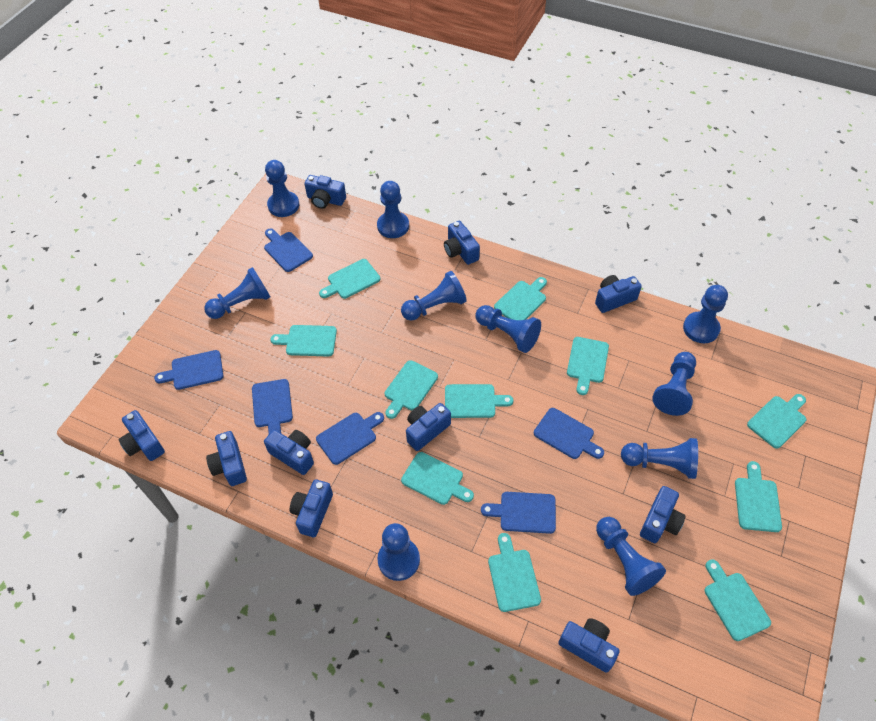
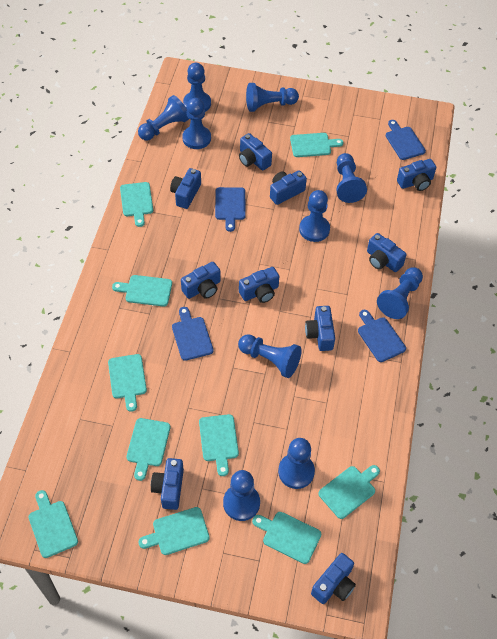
blue cutting board: [154,350,223,390] [252,379,293,434] [264,228,313,272] [316,412,384,465] [481,492,556,534] [534,408,604,459] = 6 -> [172,307,214,361] [215,187,246,232] [358,310,406,362] [386,120,426,160] = 4
turquoise cutting board: [270,325,337,357] [319,259,380,299] [385,360,438,419] [401,452,474,505] [445,384,513,418] [488,533,541,612] [494,277,547,320] [567,337,609,395] [705,559,771,641] [735,461,782,532] [747,394,806,449] = 11 -> [29,490,78,558] [108,354,147,412] [112,275,172,307] [120,182,153,227] [127,418,170,481] [138,507,210,555] [199,414,239,476] [252,512,321,564] [290,133,343,157] [318,465,380,519] = 10

